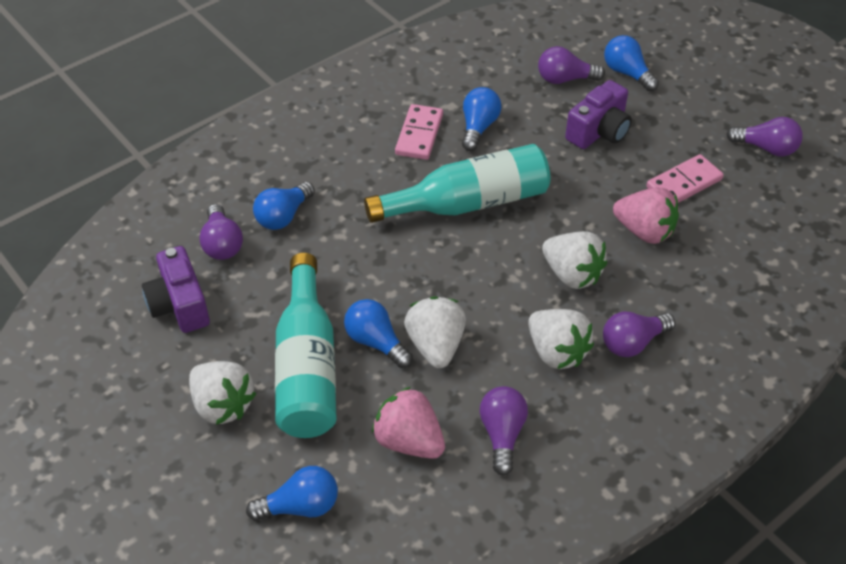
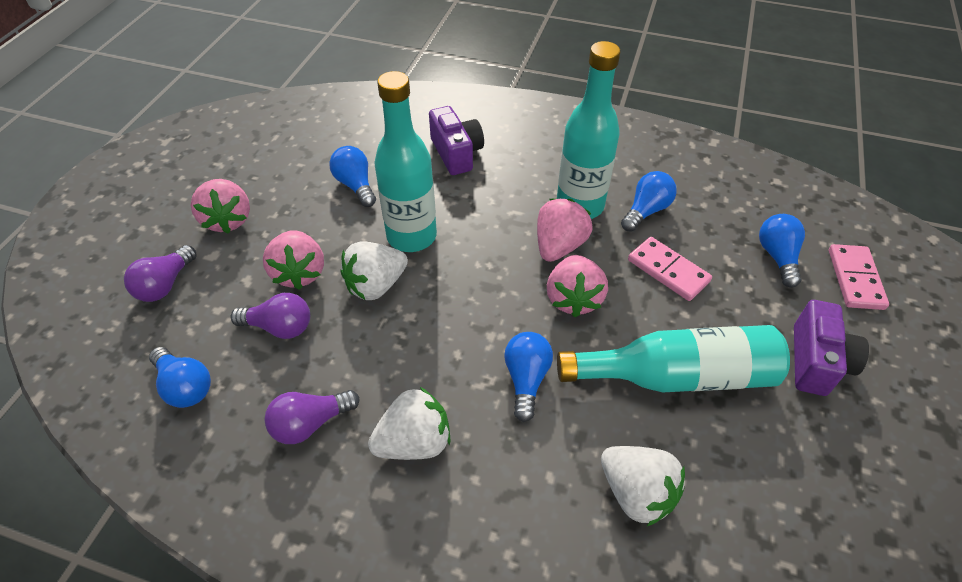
pink strawberry: [372,387,445,459] [613,187,679,244] = 2 -> [191,179,250,234] [263,230,324,290] [537,199,593,262] [547,255,608,317] = 4
purple light bulb: [199,204,243,260] [480,386,528,476] [538,46,605,84] [603,312,675,357] [726,117,803,156] = 5 -> [124,245,197,302] [230,293,310,339] [264,390,359,444] = 3
turquoise bottle: [275,253,337,438] [364,144,550,223] = 2 -> [374,71,437,252] [557,41,621,219] [557,325,790,392] = 3
white strawberry: [189,361,256,425] [404,297,466,368] [528,309,594,369] [542,231,607,289] = 4 -> [340,241,408,300] [368,387,451,460] [601,446,685,526] = 3

